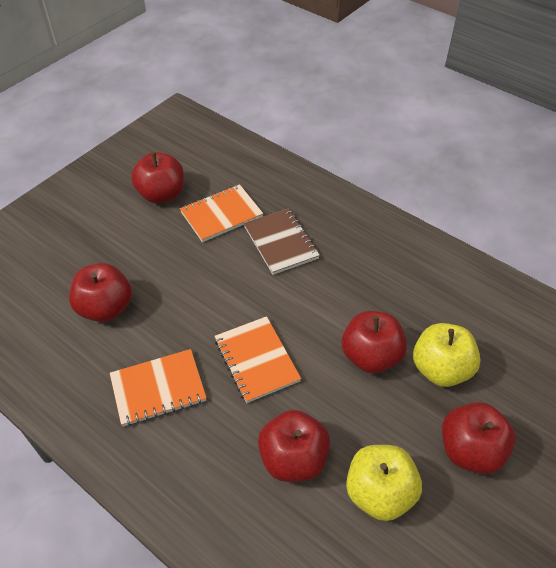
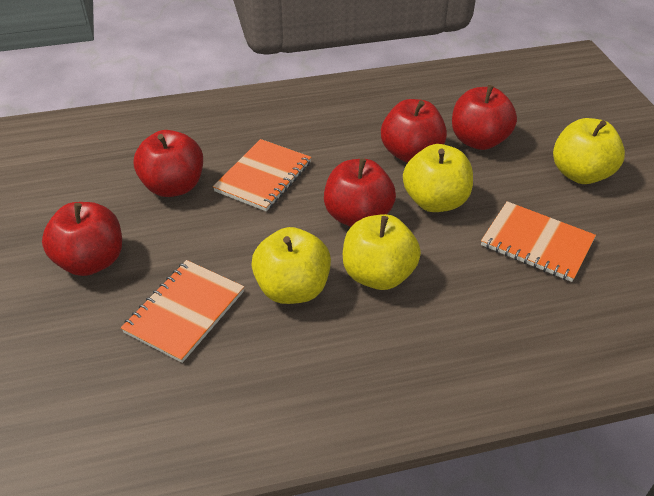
brown notebook: [244,208,320,275] = 1 -> none = 0
yellow apple: [346,445,422,521] [413,323,481,387] = 2 -> [251,227,331,304] [343,214,421,290] [403,144,473,212] [553,118,625,184] = 4

